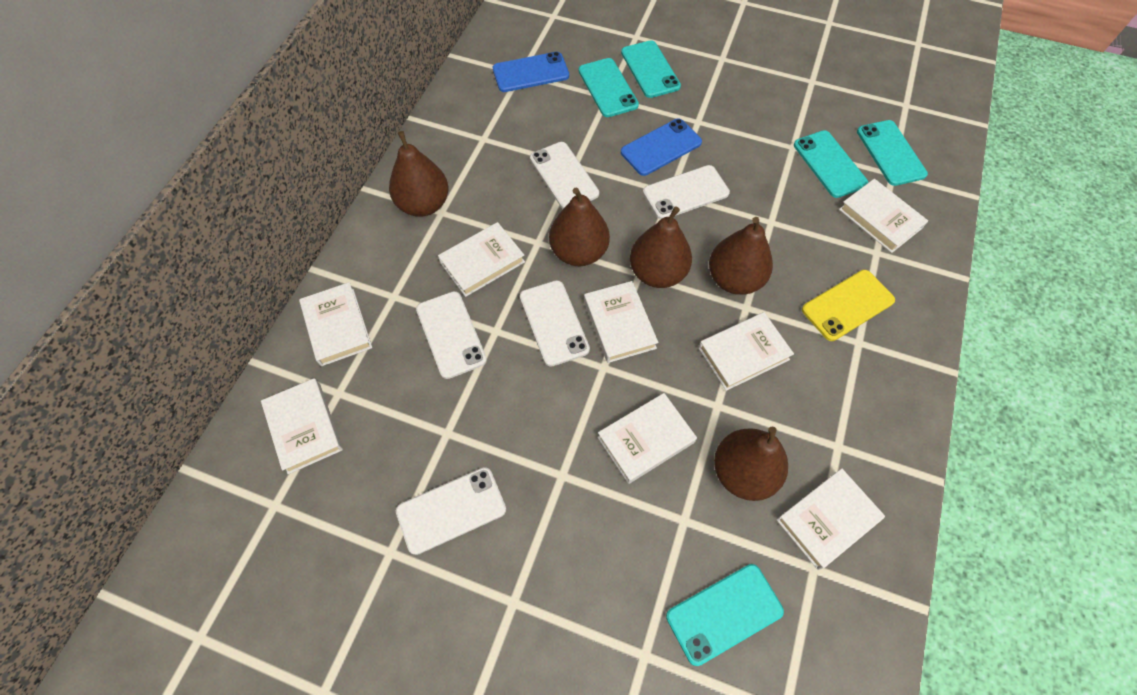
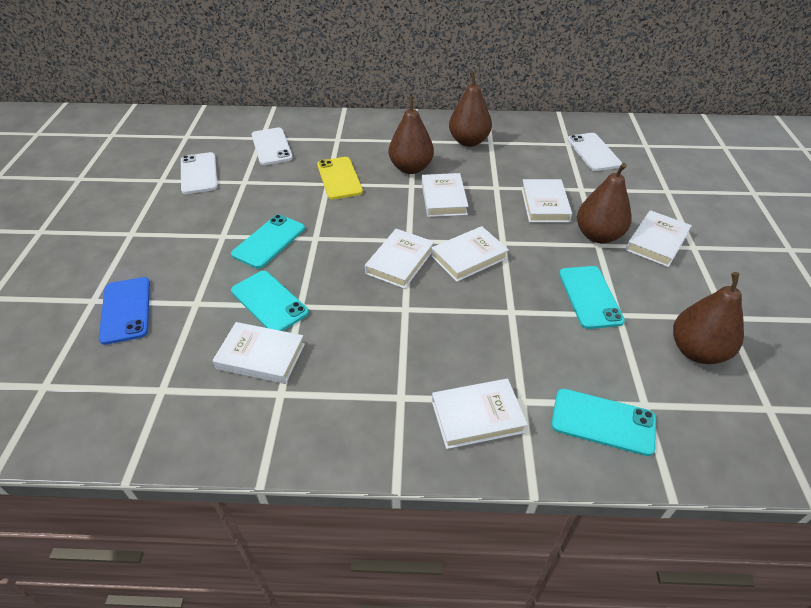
blue phone: [493,52,569,92] [621,119,702,176] = 2 -> [99,277,150,345] = 1
brown pear: [389,131,448,217] [549,188,610,266] [630,207,692,288] [709,217,773,295] [714,427,788,501] = 5 -> [389,96,434,174] [449,71,492,147] [577,163,632,243] [673,272,744,364] = 4
turquoise phone: [579,58,639,117] [621,40,681,98] [666,564,784,666] [794,130,868,198] [857,120,928,186] = 5 -> [231,214,305,269] [231,271,309,331] [551,389,656,456] [559,266,625,329] = 4
white book: [261,378,343,474] [299,282,372,366] [438,222,525,297] [584,281,658,363] [597,393,697,484] [698,312,794,391] [776,468,885,570] [839,179,928,253] = 8 -> [213,322,305,384] [365,229,434,289] [422,173,469,217] [431,226,509,282] [432,379,528,449] [521,179,572,222] [626,210,692,267] = 7
white phone: [396,467,506,555] [416,291,487,379] [520,280,590,367] [530,142,599,209] [643,165,730,220] = 5 -> [181,152,218,194] [252,127,293,165] [567,133,622,171] = 3

